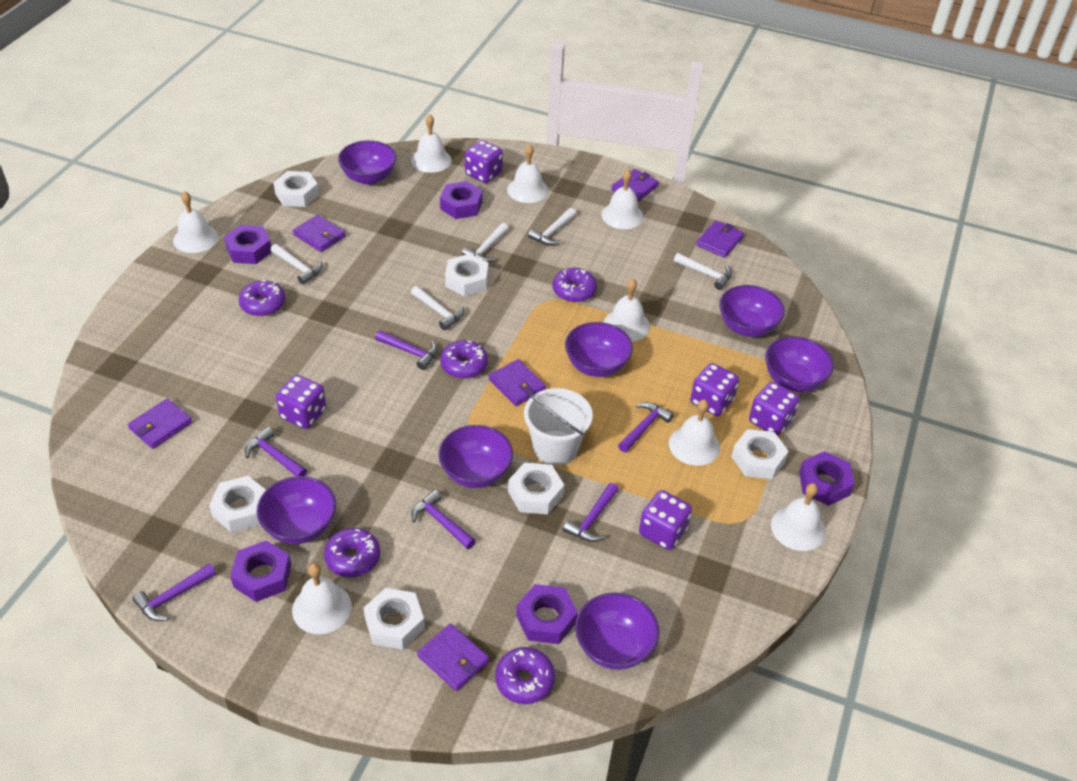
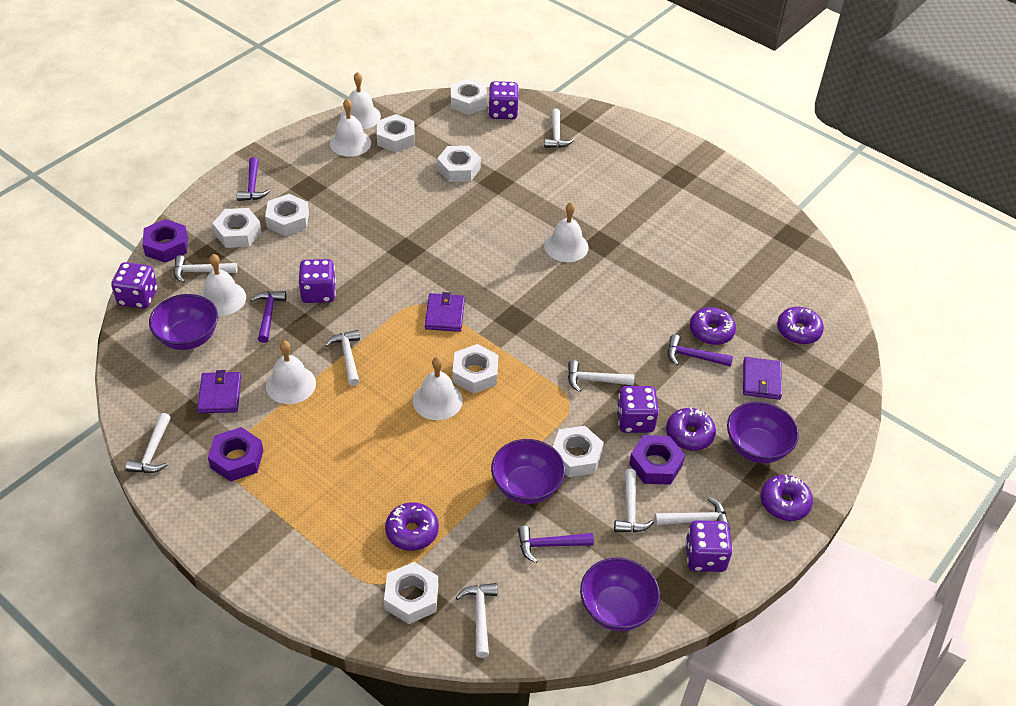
purple bowl: [257,476,336,544] [338,140,396,185] [438,425,513,488] [565,322,633,377] [575,593,659,670] [719,285,785,337] [765,336,834,392] = 7 -> [149,294,218,350] [491,439,565,504] [580,557,660,631] [727,401,799,463] = 4
purple hammer: [132,563,216,621] [245,427,307,476] [375,330,438,370] [411,490,476,549] [563,483,619,542] [618,402,674,453] = 6 -> [237,157,270,201] [250,291,286,343] [518,526,594,563] [668,335,733,367] = 4
purple nut: [224,225,271,264] [230,540,291,602] [440,181,483,219] [516,584,578,644] [799,451,855,506] = 5 -> [142,219,188,263] [208,427,263,482] [629,435,685,485] = 3
purple wallet: [128,398,192,449] [293,215,345,252] [417,623,489,691] [489,359,546,406] [611,169,659,202] [696,220,744,258] = 6 -> [197,370,241,413] [425,292,465,332] [743,357,782,400] = 3
white bell: [173,191,218,253] [292,563,352,634] [411,114,452,173] [507,144,549,203] [601,170,644,229] [604,279,650,342] [669,399,720,466] [771,483,826,551] = 8 -> [200,254,246,316] [266,341,316,404] [330,99,371,157] [340,72,381,129] [413,357,463,420] [544,202,588,262] = 6
white bucket: [524,388,593,466] = 1 -> none = 0
white hammer: [271,244,323,285] [411,286,464,330] [462,223,509,262] [528,208,576,245] [674,253,732,290] = 5 -> [126,413,171,473] [174,255,237,283] [325,330,360,386] [456,583,498,658] [544,108,574,148] [568,360,634,392] [614,469,654,532] [654,497,730,528] = 8
white nut: [209,476,266,532] [273,171,319,207] [363,588,425,650] [445,254,488,297] [508,462,564,514] [731,429,789,479] = 6 -> [212,208,261,248] [265,194,309,236] [377,114,415,152] [384,562,438,624] [437,146,481,182] [451,78,487,115] [452,344,498,394] [553,426,604,477] = 8

